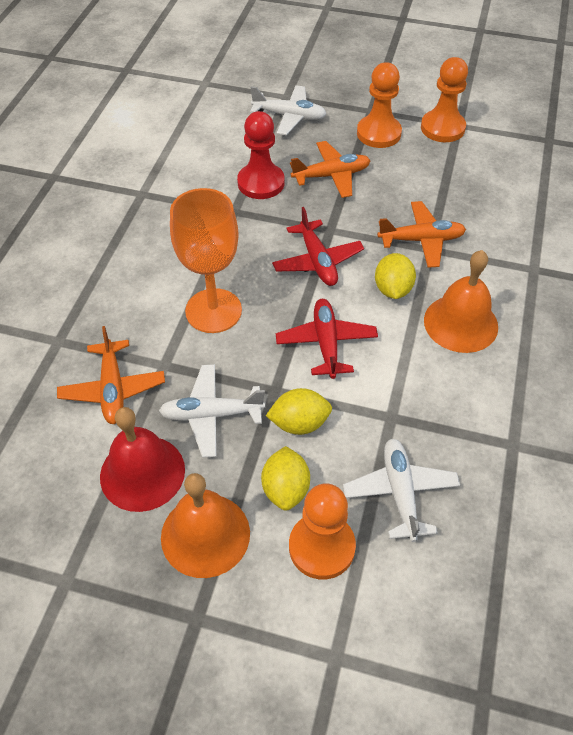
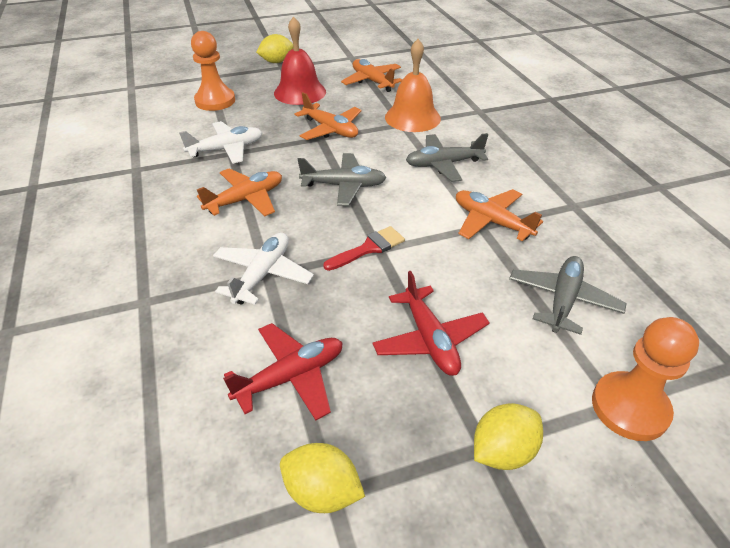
grey plane: none = 0 -> [298,153,386,206] [406,133,488,182] [509,256,627,335] = 3
orange bell: [161,473,250,578] [424,250,498,353] = 2 -> [385,39,441,132] = 1
orange goblet: [170,188,242,333] = 1 -> none = 0
orange pawn: [289,484,356,579] [357,62,402,148] [421,57,468,142] = 3 -> [191,31,235,111] [592,317,699,441] = 2
orange plane: [57,326,165,424] [290,141,371,198] [377,201,466,268] = 3 -> [197,168,282,217] [295,92,362,140] [341,59,402,92] [456,189,543,241] = 4
red brush: none = 0 -> [323,226,405,271] = 1
red pawn: [237,111,284,199] = 1 -> none = 0
white plane: [159,364,265,458] [250,85,327,135] [343,439,460,542] = 3 -> [179,121,263,164] [213,232,314,305] = 2

